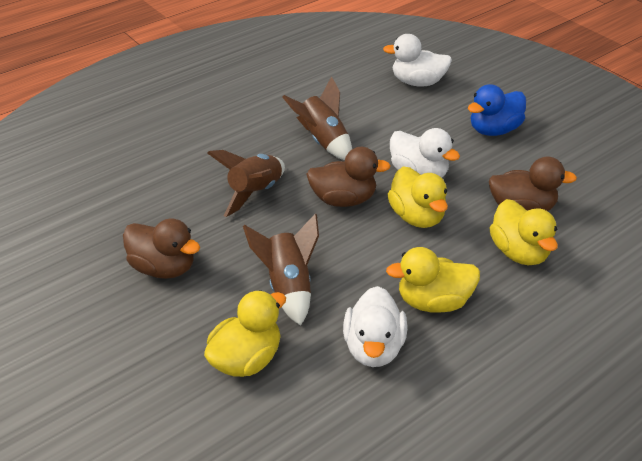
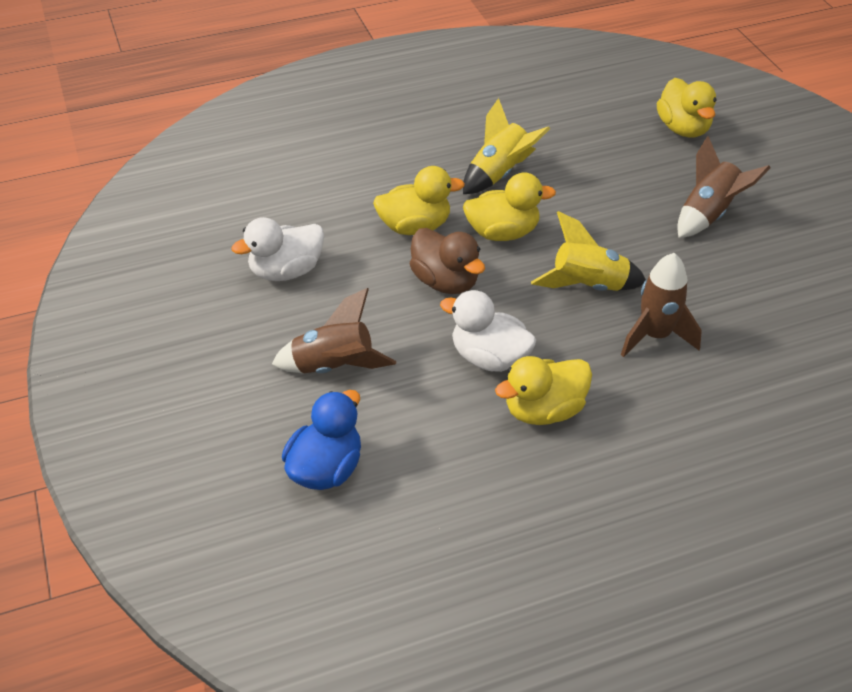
brown duck: [123,219,200,279] [306,147,391,207] [489,156,577,211] = 3 -> [410,228,485,294] = 1
white duck: [343,286,407,367] [383,34,452,87] [390,128,460,178] = 3 -> [231,217,324,281] [440,290,536,372] = 2
yellow rocket: none = 0 -> [463,98,550,194] [531,211,646,291] = 2

